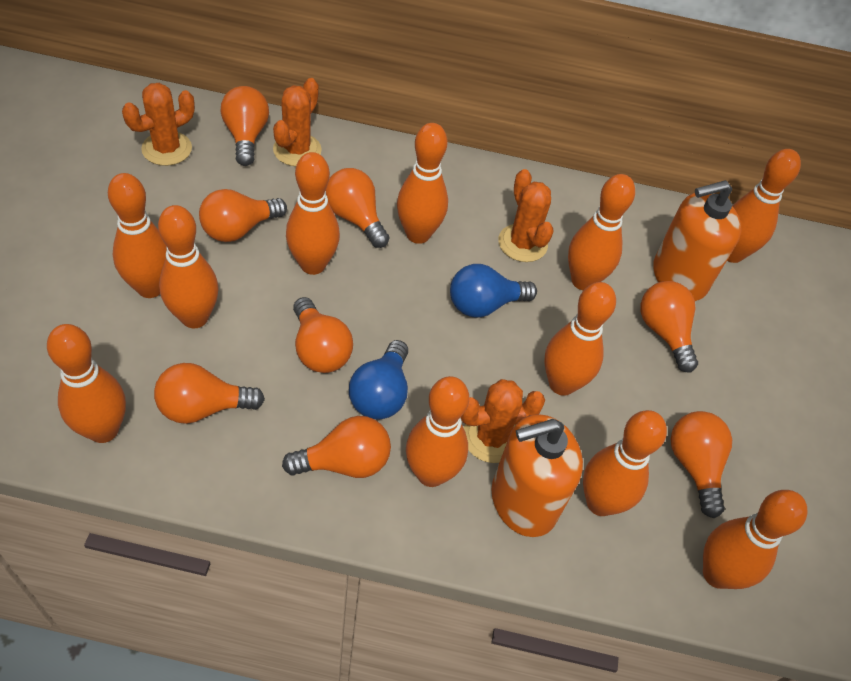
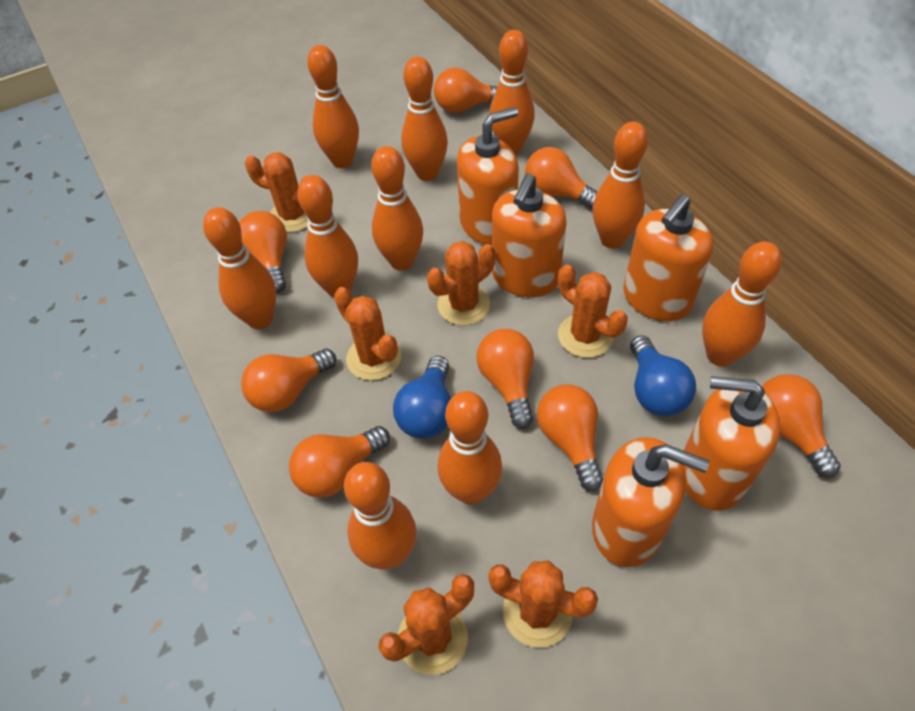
orange bowling pin: [47,324,126,443] [108,173,167,298] [158,205,219,328] [286,152,340,275] [397,123,448,244] [406,376,469,487] [544,282,616,396] [568,174,635,290] [583,410,667,516] [703,490,807,589] [727,149,801,263] = 11 -> [203,207,277,329] [297,175,358,298] [307,45,359,168] [344,462,416,569] [371,146,423,271] [401,56,448,181] [438,391,502,505] [490,30,535,154] [593,122,648,249] [702,241,782,366] = 10
orange cactus: [122,83,195,166] [273,78,322,166] [461,379,545,463] [498,169,554,262] = 4 -> [245,152,308,233] [334,287,401,380] [379,574,474,675] [427,241,495,325] [488,561,598,648] [558,264,628,358] = 6
orange soap dispenser: [491,414,583,537] [654,180,741,301] = 2 -> [457,107,519,245] [492,173,567,297] [592,437,709,567] [623,194,713,321] [683,376,781,511] = 5

